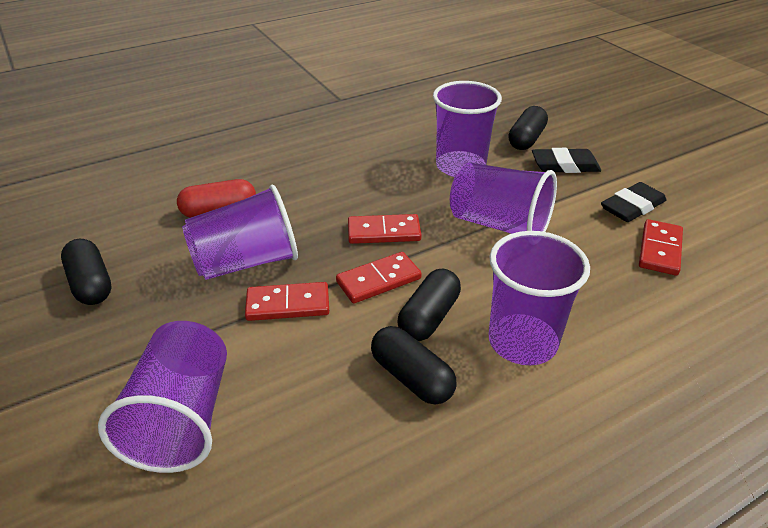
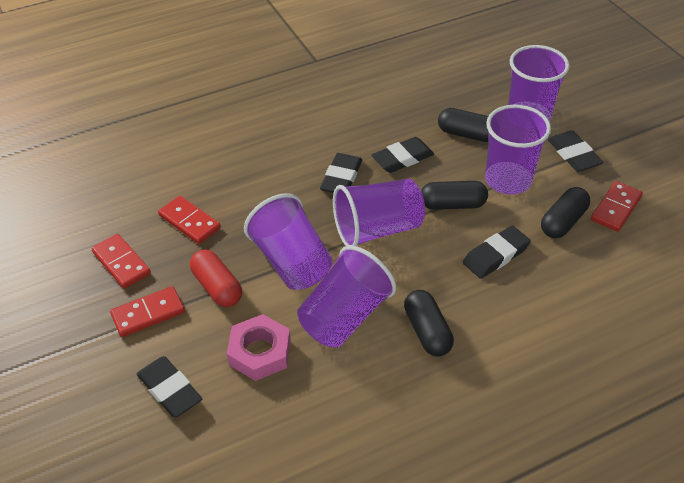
black eraser: [532,148,601,173] [601,182,667,222] = 2 -> [137,356,202,417] [320,153,362,193] [371,137,434,173] [463,226,531,279] [547,130,603,172] = 5
pink nut: none = 0 -> [227,314,291,381] = 1

